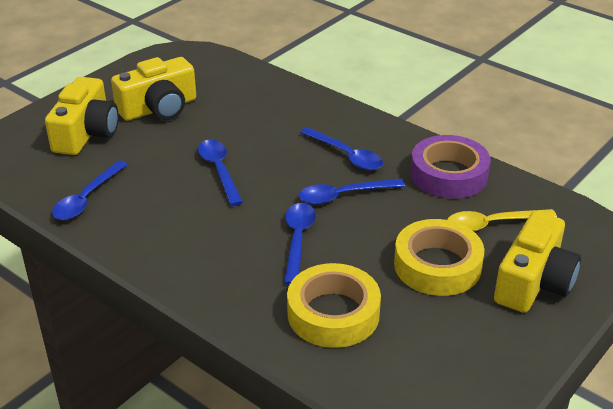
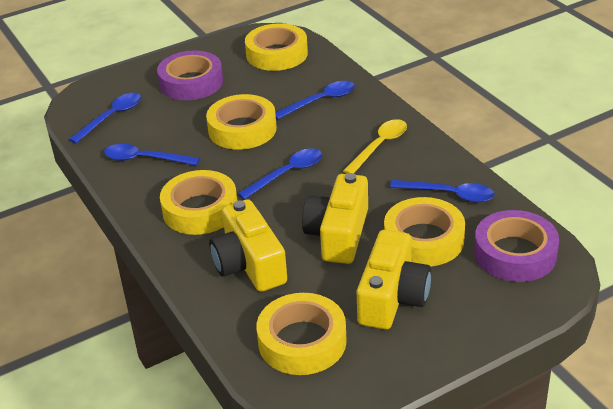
purple tape: [410,135,491,199] = 1 -> [157,51,223,100] [474,210,559,282] = 2
yellow tape: [287,263,381,348] [394,219,485,296] = 2 -> [160,170,237,235] [206,94,277,150] [245,23,308,71] [257,293,347,375] [384,197,465,267] = 5

